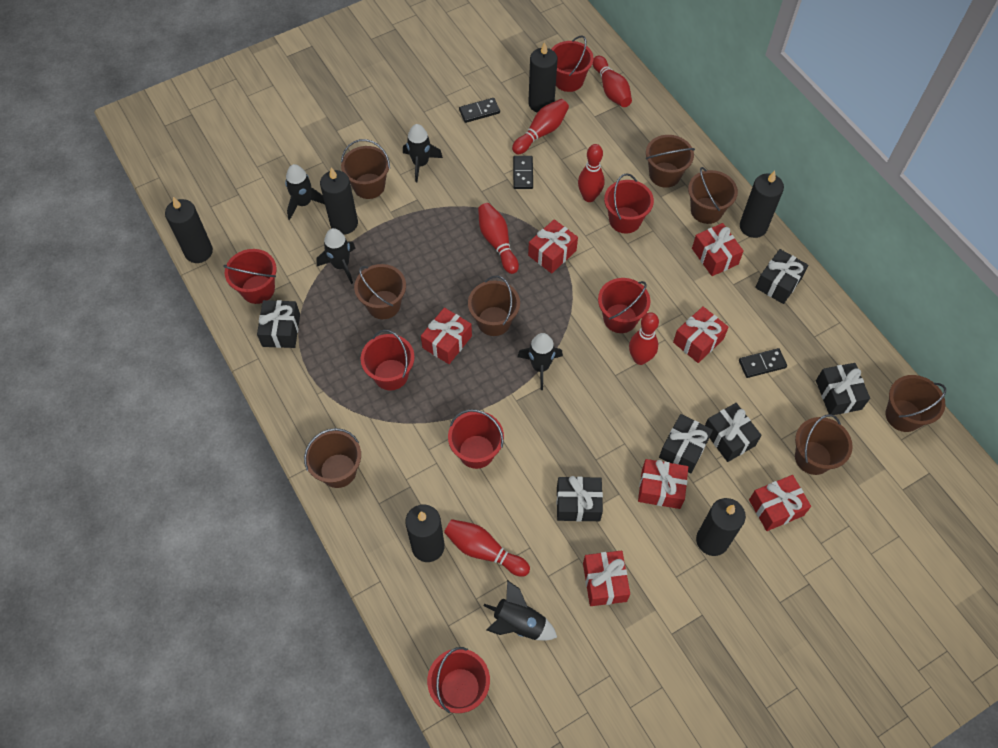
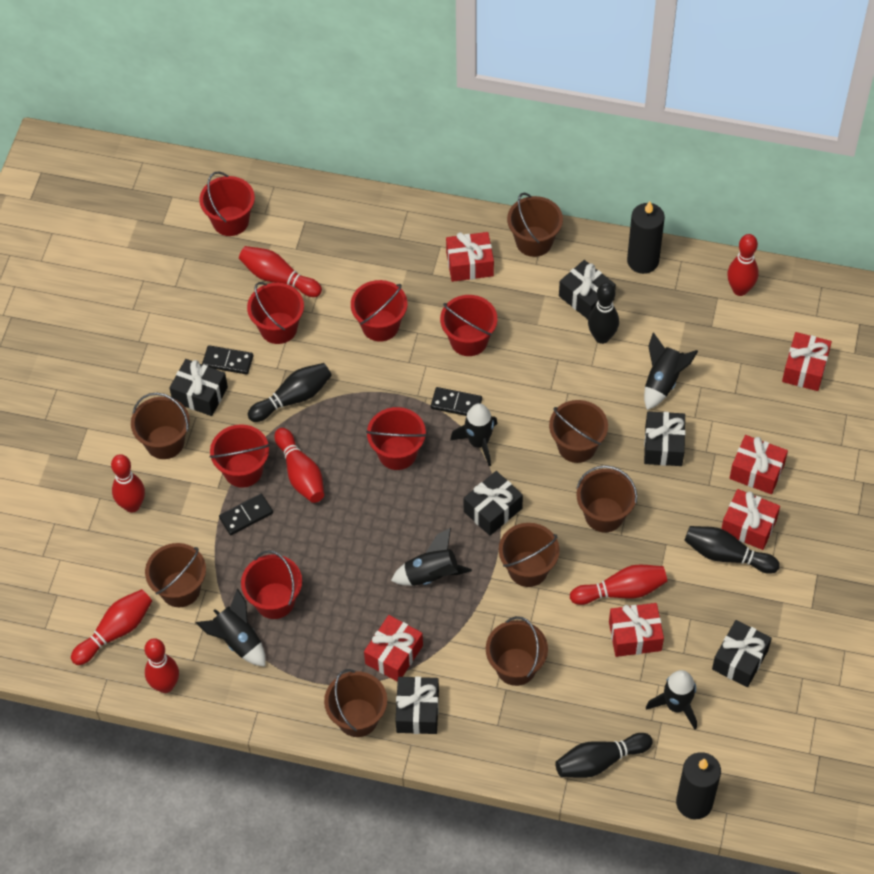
black bowling pin: none = 0 -> [248,363,332,422] [555,733,653,778] [588,282,619,344] [684,526,780,574] = 4
black candle: [165,197,213,263] [320,167,358,235] [405,504,444,562] [528,42,557,113] [696,498,746,556] [740,171,784,238] = 6 -> [627,201,665,274] [676,752,721,819] = 2
red bowling pin: [444,519,530,577] [478,203,519,274] [512,99,569,155] [578,144,604,202] [593,56,632,107] [629,312,659,365] = 6 -> [71,589,152,665] [111,454,145,513] [145,638,179,693] [239,246,322,297] [274,428,324,503] [570,564,667,605] [727,234,759,296] = 7
red gift: [421,308,472,364] [528,219,578,273] [583,551,630,606] [638,459,688,509] [673,306,728,363] [692,223,744,276] [749,475,811,531] = 7 -> [364,615,423,682] [446,232,494,282] [609,603,664,657] [721,489,780,550] [729,435,788,494] [782,332,832,391] = 6

